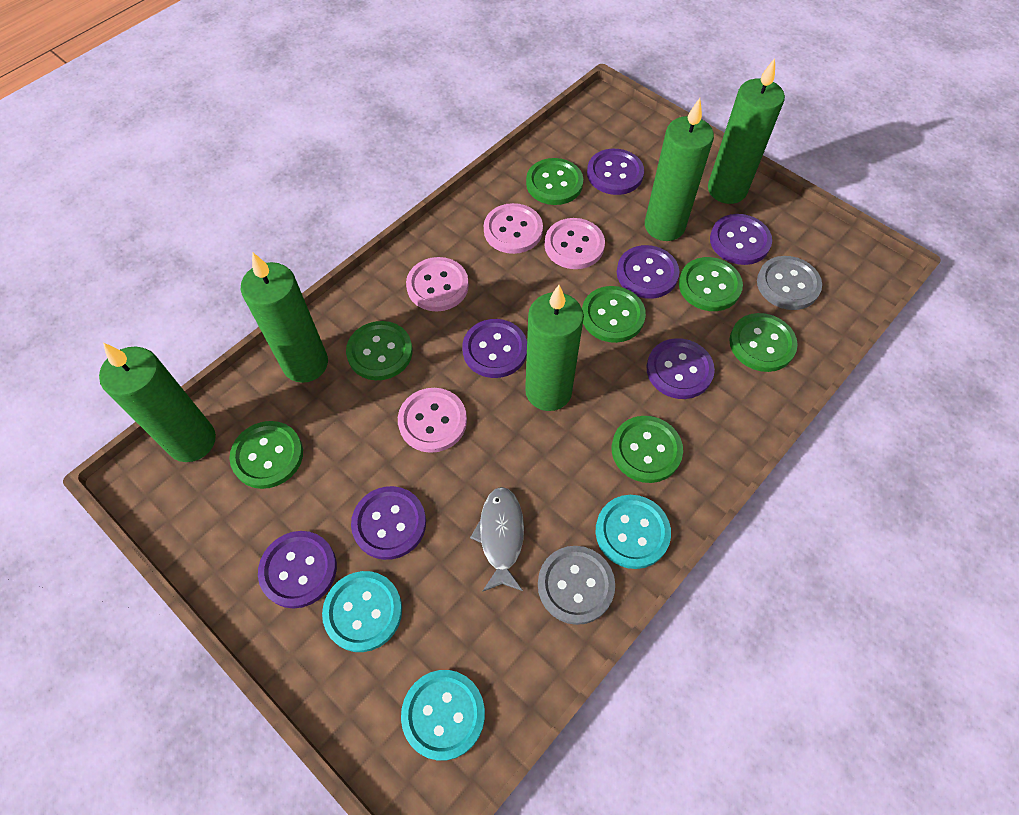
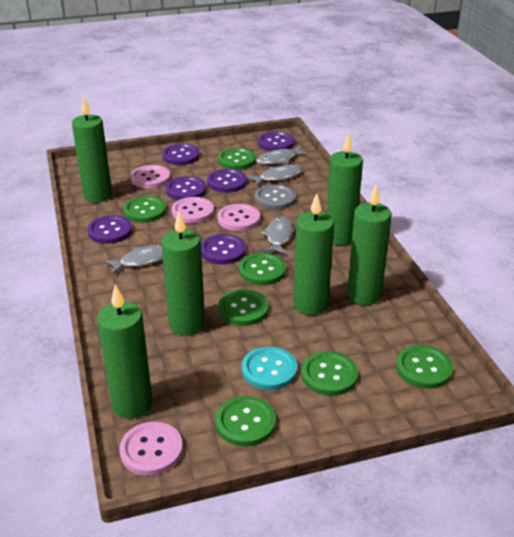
green candle: [99,343,216,462] [241,252,328,383] [525,285,584,411] [645,98,714,241] [708,58,785,204] = 5 -> [72,96,112,202] [97,284,153,419] [162,212,205,336] [293,193,334,315] [326,133,363,245] [347,185,392,305] = 6
grey button: [538,546,615,625] [757,256,822,310] = 2 -> [255,184,296,210] = 1
grey fish: [470,487,524,592] = 1 -> [105,245,163,274] [247,165,302,186] [257,146,309,164] [260,216,293,254] = 4
purple button: [258,531,337,608] [351,486,426,560] [462,319,527,378] [587,149,644,195] [617,245,679,299] [646,338,715,399] [710,214,772,265] = 7 -> [87,215,132,244] [162,144,200,165] [166,176,206,200] [201,234,246,264] [207,169,247,193] [258,131,294,151] = 6
turquoise button: [322,571,402,652] [401,670,485,761] [596,495,671,569] = 3 -> [242,346,297,390] = 1

